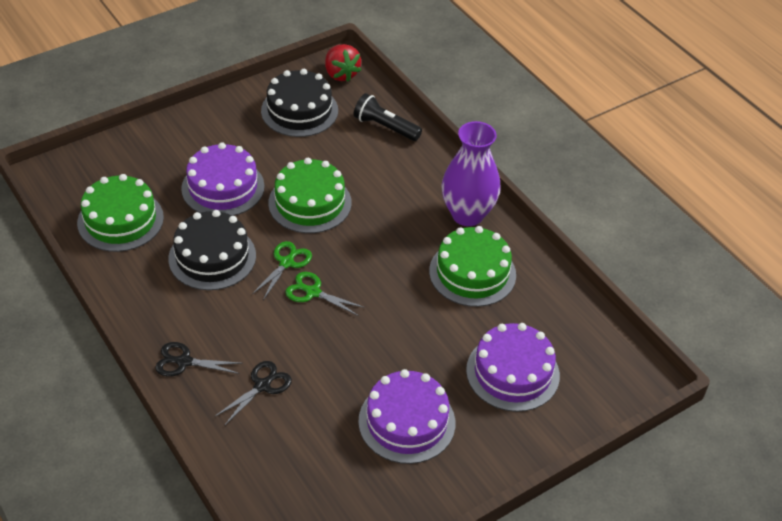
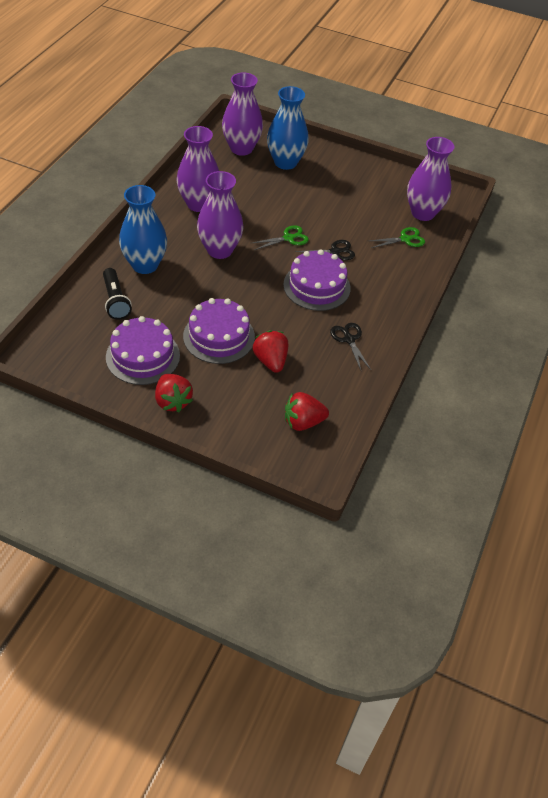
black cake: [168,210,256,290] [261,69,338,137] = 2 -> none = 0
blue vase: none = 0 -> [119,185,167,274] [267,86,309,170] = 2
green cake: [77,174,164,252] [268,158,352,233] [429,226,516,307] = 3 -> none = 0
purple vase: [442,121,501,226] = 1 -> [177,126,219,212] [197,171,244,259] [222,73,263,156] [407,137,454,221] = 4
red strawberry: [325,44,361,82] = 1 -> [155,374,193,412] [253,330,288,373] [285,392,329,431] = 3

